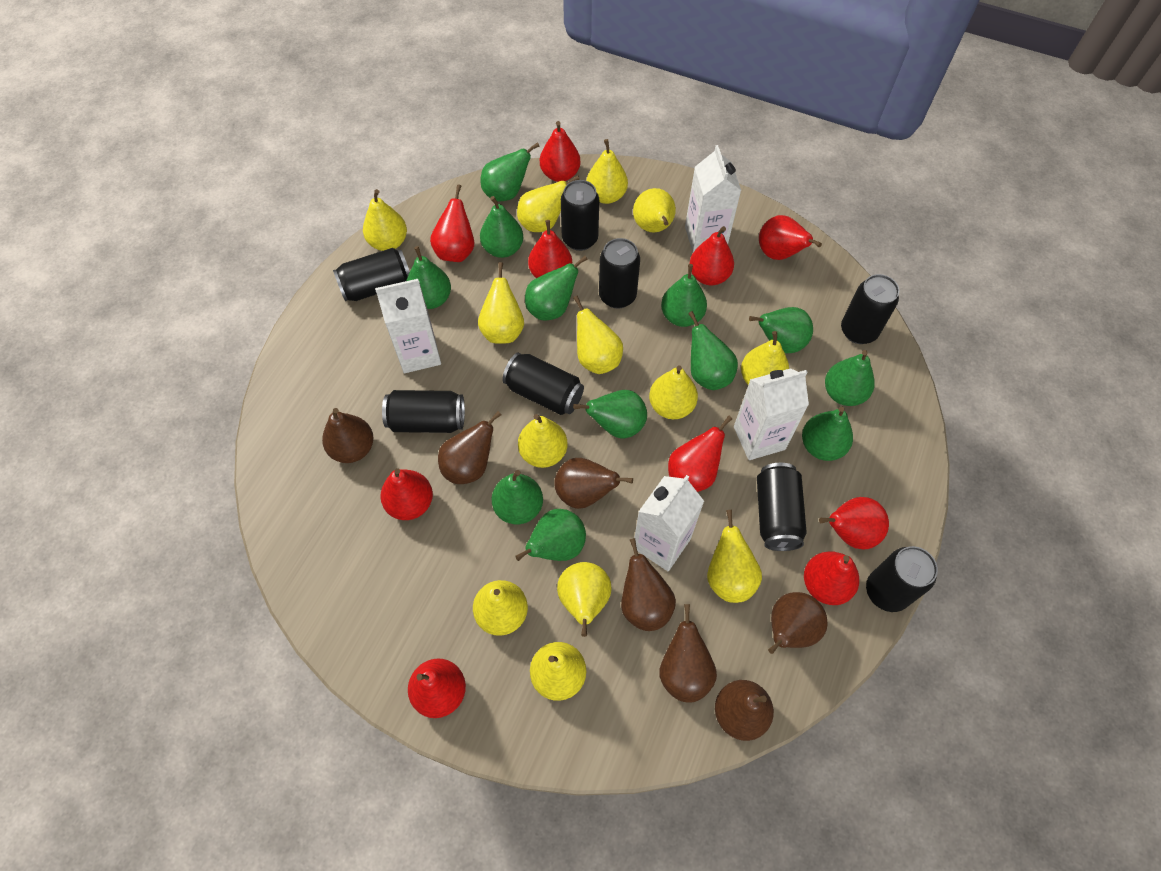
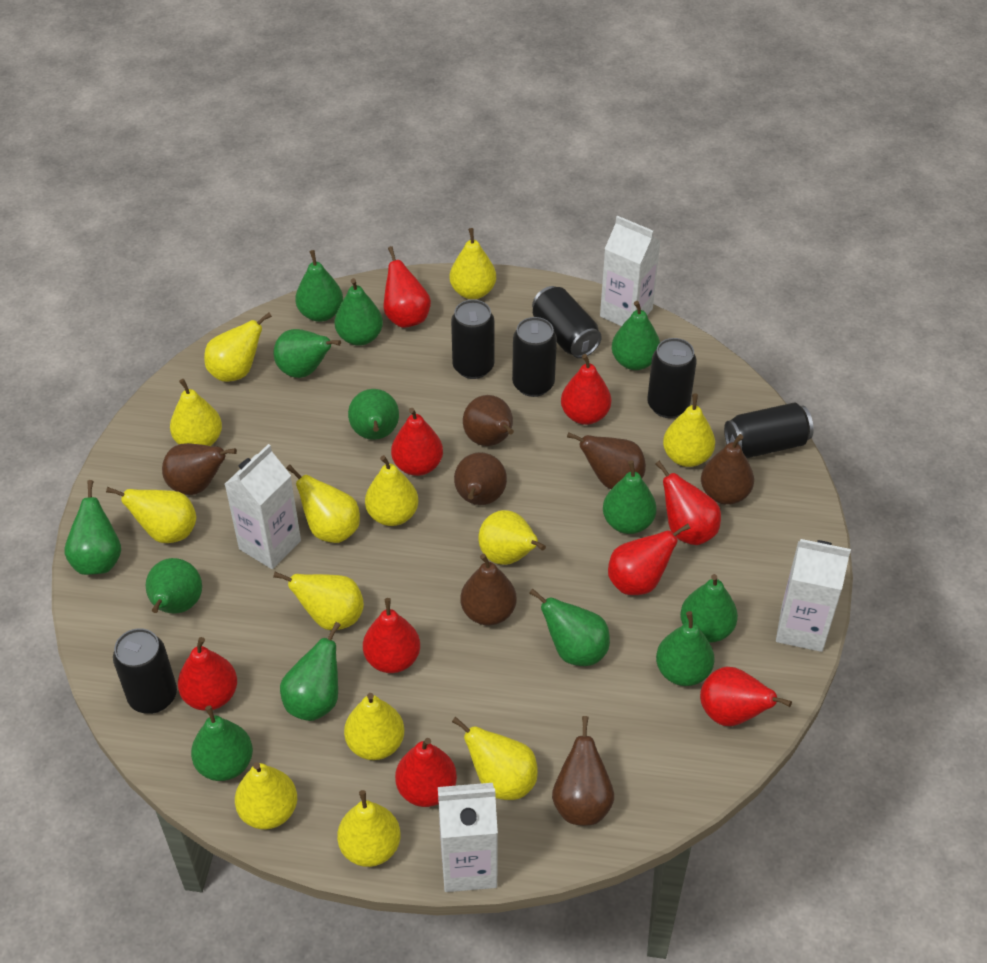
black can: [333,248,410,301] [382,390,465,433] [502,352,584,415] [561,180,599,251] [599,238,640,309] [757,463,807,551] [841,274,899,344] [866,546,938,612] = 8 -> [113,628,177,714] [451,300,494,379] [512,317,557,397] [532,286,602,358] [647,338,697,418] [724,402,814,458] = 6
green pear: [407,246,451,309] [480,196,523,258] [481,142,540,201] [492,470,543,524] [515,509,586,561] [525,256,588,321] [573,390,647,439] [661,264,707,327] [688,311,738,390] [749,307,813,353] [802,406,853,461] [825,350,875,406] = 12 -> [64,480,121,575] [146,558,202,613] [191,705,253,781] [273,329,341,378] [280,622,341,721] [295,250,343,322] [335,278,383,346] [348,389,399,440] [529,588,610,666] [603,461,657,534] [612,301,660,370] [656,611,715,686] [680,574,738,643] = 13
red pear: [380,468,433,520] [408,658,466,718] [430,184,474,262] [528,220,572,278] [540,121,581,182] [668,415,733,492] [690,226,734,285] [759,215,822,260] [804,551,859,605] [819,497,889,549] = 10 -> [178,637,237,711] [363,598,420,673] [384,246,431,328] [391,408,443,476] [395,738,457,807] [561,354,611,425] [608,524,691,595] [655,461,721,545] [700,667,792,726] = 9

